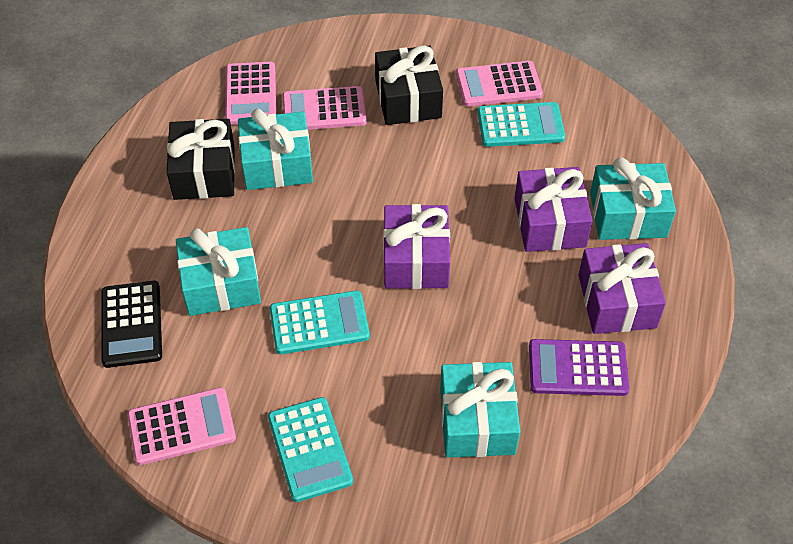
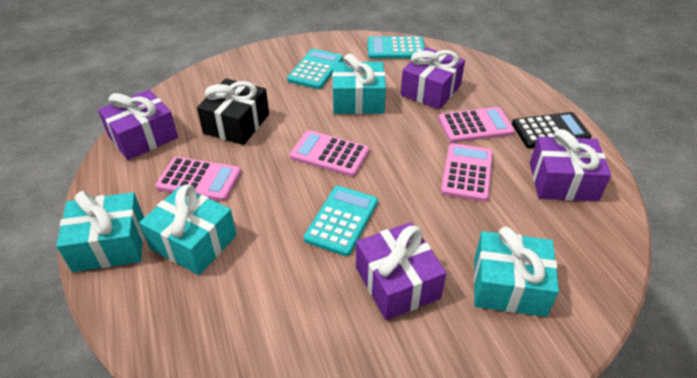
black gift: [167,119,235,200] [375,45,443,125] = 2 -> [197,78,269,145] = 1
purple calculator: [529,339,629,396] = 1 -> none = 0
purple gift: [383,204,450,289] [514,167,593,252] [578,243,666,334] = 3 -> [98,89,178,160] [356,222,447,320] [401,47,465,110] [530,129,611,201] = 4

